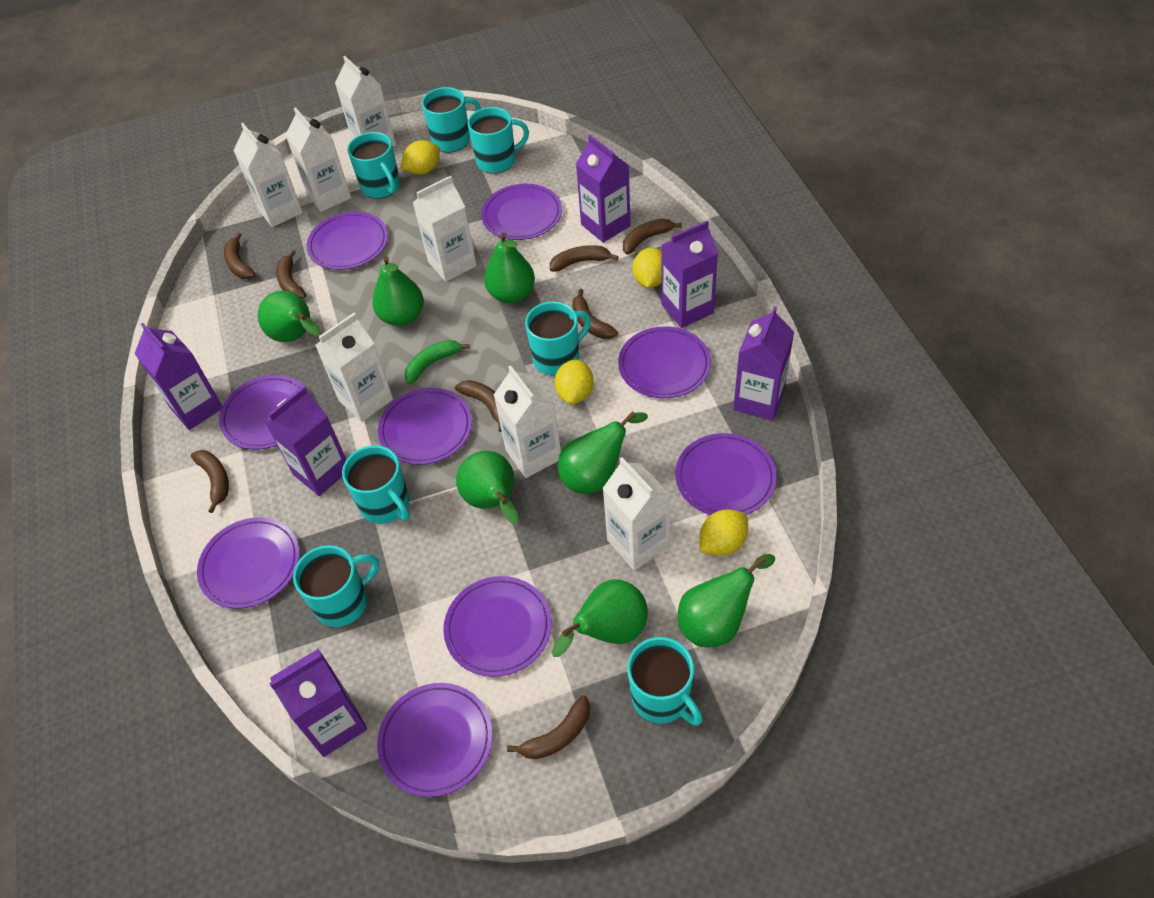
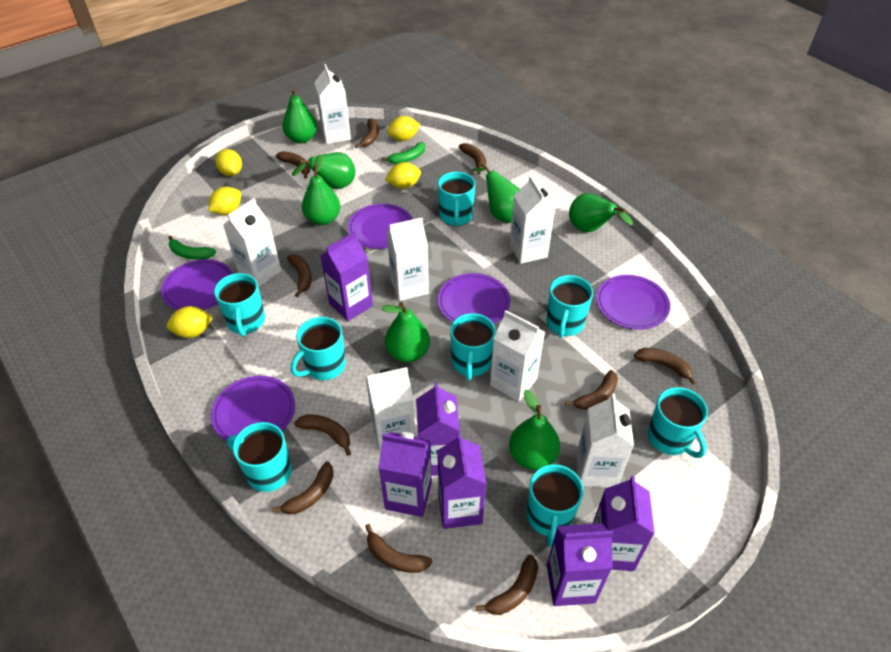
brown banana: [191,450,229,513] [224,232,256,279] [276,250,306,299] [455,380,502,432] [507,695,590,759] [550,245,619,272] [572,289,618,339] [623,219,682,254] = 8 -> [272,461,333,514] [276,151,310,179] [287,254,311,297] [294,415,351,456] [355,118,379,148] [365,524,433,573] [459,143,486,175] [476,555,538,615] [565,370,618,410] [634,348,696,385] = 10
green banana: [404,340,470,384] = 1 -> [168,236,216,260] [381,142,425,164] = 2
purple plate: [197,517,300,609] [219,375,310,450] [306,212,388,270] [377,683,493,797] [378,388,472,465] [443,576,552,677] [481,184,562,240] [618,326,711,398] [675,433,777,515] = 9 -> [161,259,233,310] [211,376,295,441] [347,204,413,249] [437,273,510,324] [596,275,670,330] = 5
turquoise mug: [293,545,379,627] [342,445,410,524] [347,132,400,199] [422,87,481,153] [468,107,529,174] [525,301,591,376] [627,637,703,726] = 7 -> [214,273,265,337] [227,422,292,492] [291,317,346,380] [438,172,475,226] [450,313,496,380] [526,464,584,547] [546,275,593,338] [647,387,708,458] = 8
yellow lemon: [401,140,440,175] [555,359,594,404] [633,248,662,288] [700,509,748,556] = 4 -> [166,306,213,338] [208,187,241,215] [215,149,242,176] [385,162,421,189] [387,116,420,141] = 5

